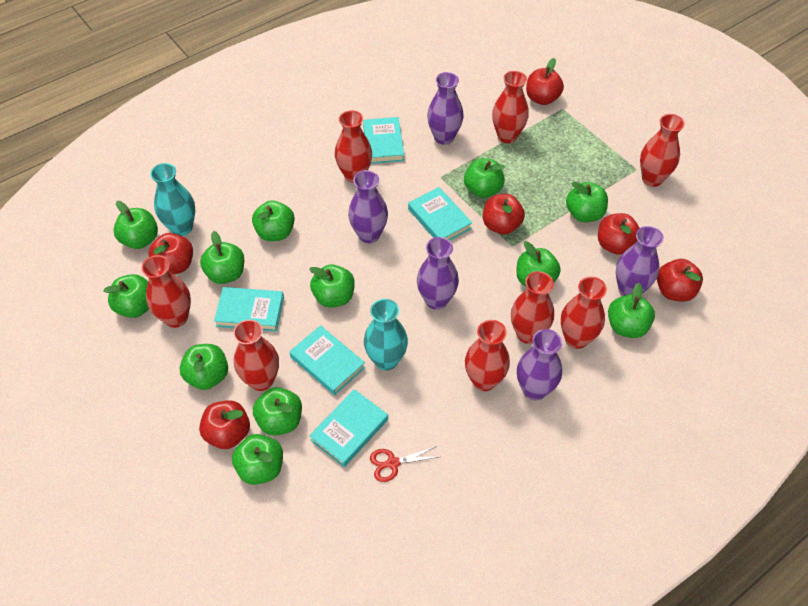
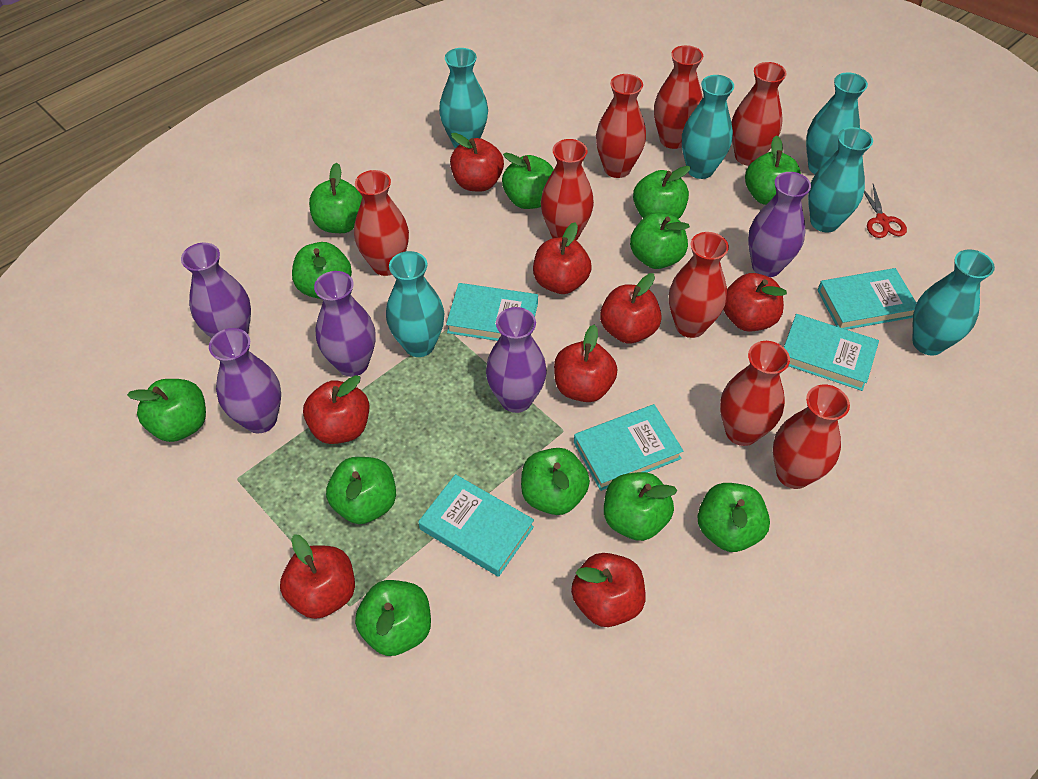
red apple: [149,233,193,274] [199,400,250,449] [483,194,525,235] [526,58,564,105] [598,213,639,255] [657,259,703,302] = 6 -> [280,534,355,619] [303,375,369,444] [450,133,504,192] [533,222,592,294] [554,325,617,402] [571,553,646,627] [600,273,662,344] [723,273,787,332] = 8
turquoise vase: [150,163,195,236] [364,299,408,371] = 2 -> [386,251,444,357] [439,48,488,148] [682,75,734,179] [806,73,868,174] [808,127,873,232] [912,249,995,356] = 6

